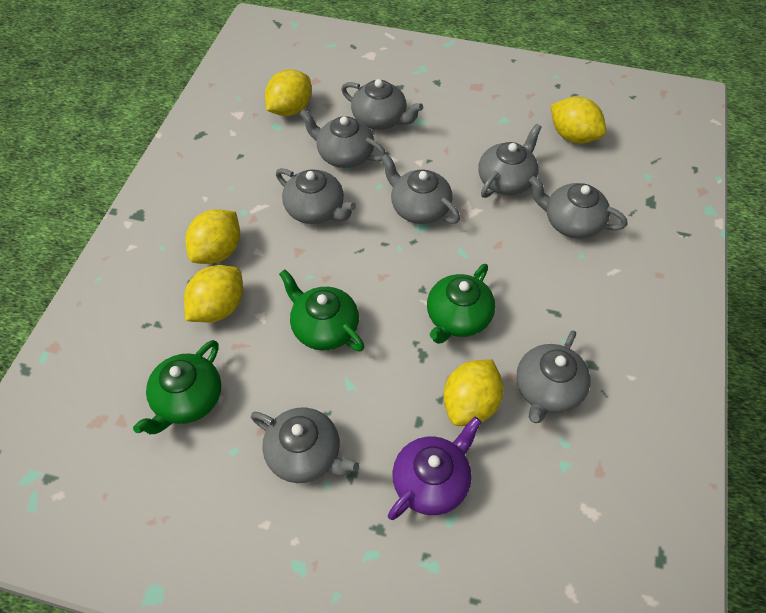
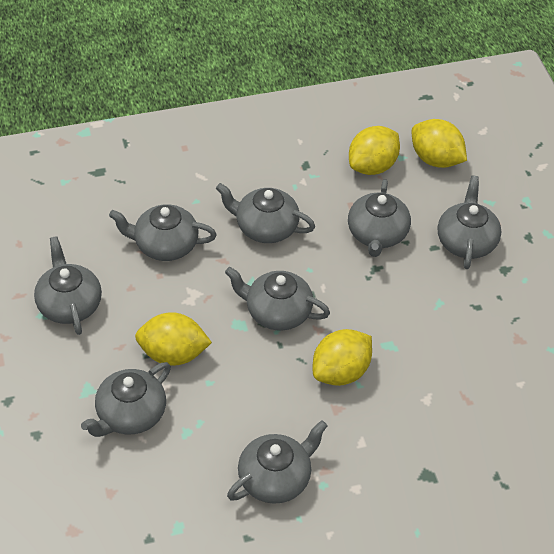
green teapot: [133,340,221,434] [279,269,365,351] [427,264,495,344] = 3 -> none = 0
purple teapot: [388,417,482,520] = 1 -> none = 0
yellow lemon: [184,265,243,322] [185,209,240,264] [265,69,312,116] [443,360,503,426] [551,96,606,144] = 5 -> [135,312,212,366] [313,329,372,386] [349,126,400,175] [412,119,467,168] = 4

